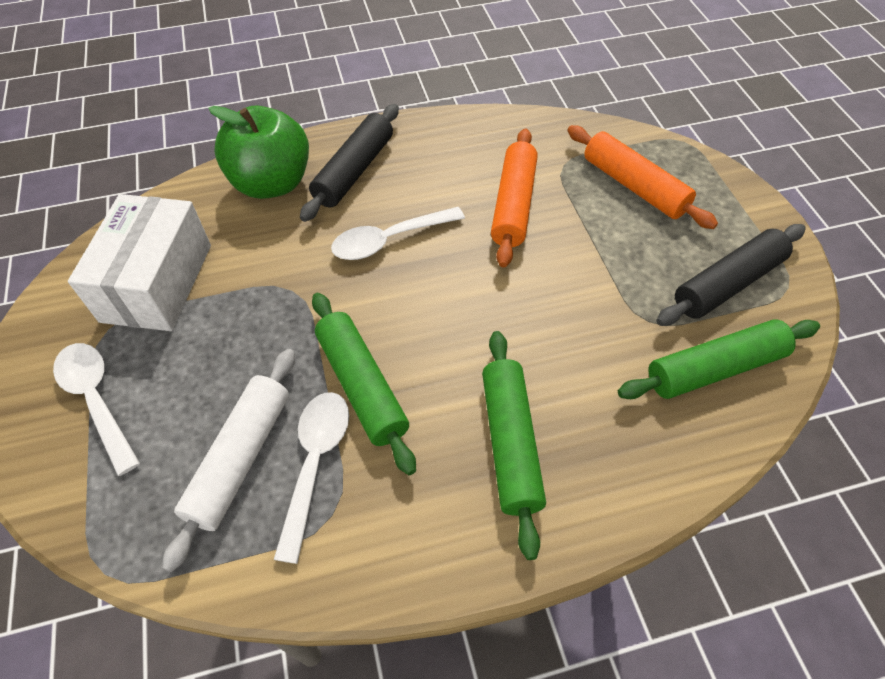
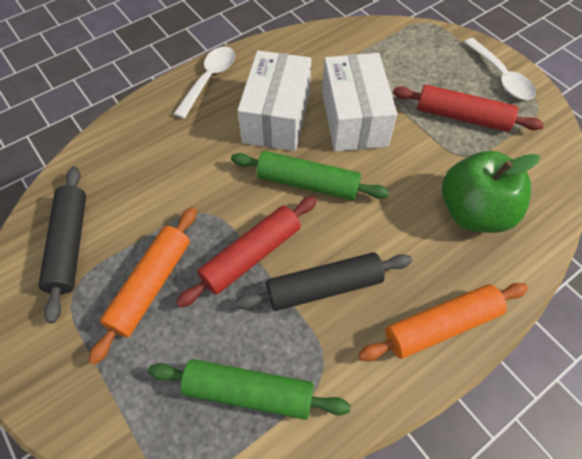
green rolling pin: [312,293,416,475] [482,331,546,560] [618,319,820,399] = 3 -> [148,359,350,420] [231,151,389,201] = 2
red rolling pin: none = 0 -> [176,196,317,308] [393,85,544,132] = 2
white box: [68,194,211,331] = 1 -> [237,50,311,151] [322,53,398,152] = 2
white rolling pin: [162,349,295,572] = 1 -> none = 0
white spoon: [53,343,140,476] [274,392,349,564] [331,207,465,260] = 3 -> [174,46,235,119] [464,38,536,100] = 2

